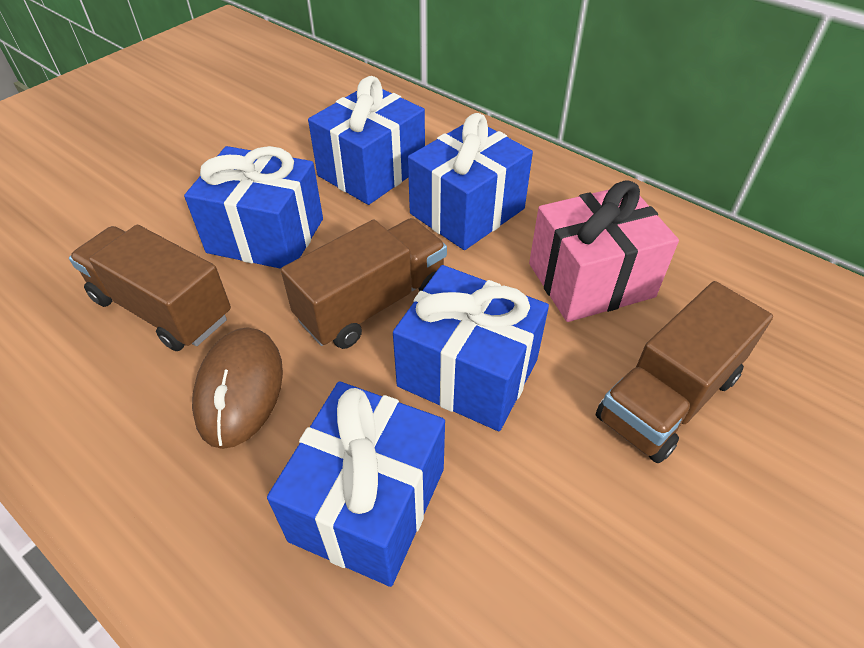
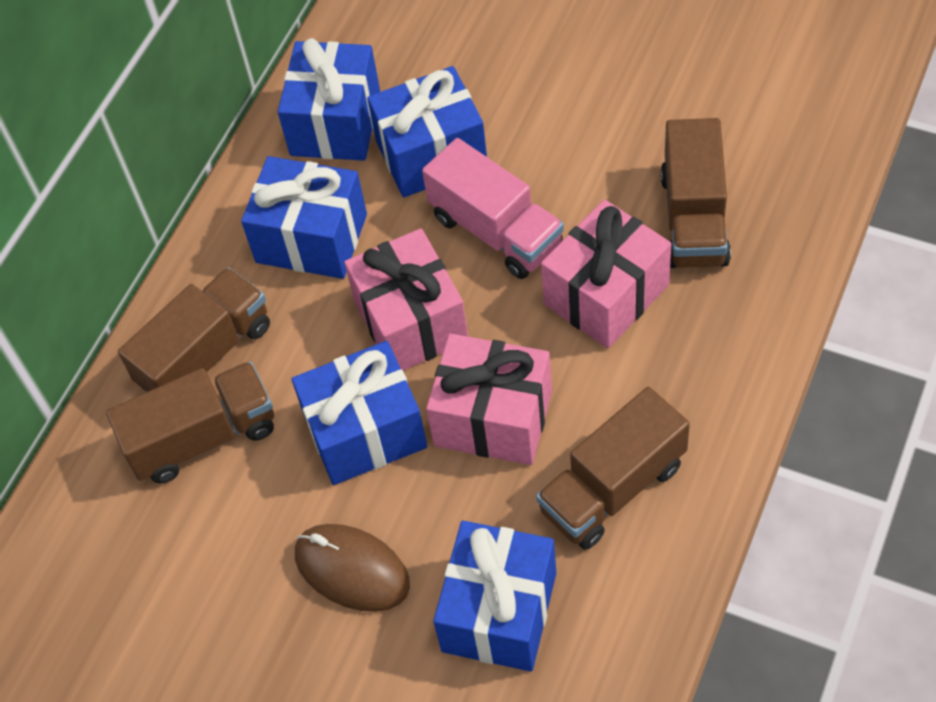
brown truck: [69,225,231,351] [281,218,447,349] [596,281,773,464] = 3 -> [106,361,274,484] [118,267,270,392] [536,387,690,550] [660,118,731,268] = 4
pink gift: [529,180,679,322] = 1 -> [344,228,468,371] [426,333,552,465] [541,200,671,348] = 3
pink truck: none = 0 -> [422,138,564,279] = 1

